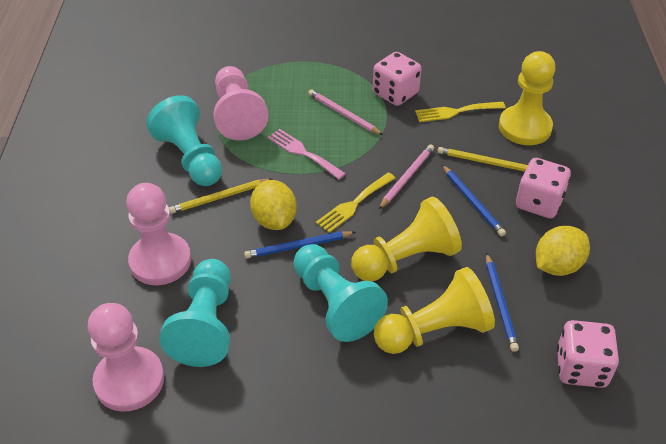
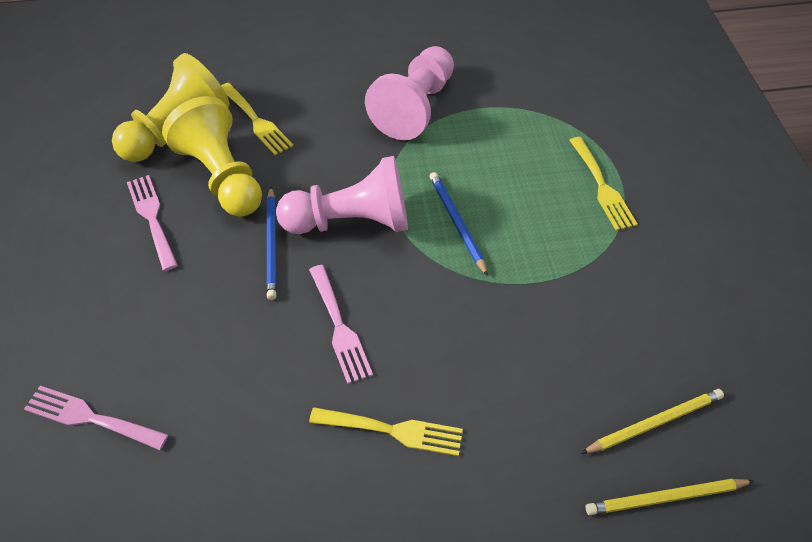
blue pencil: [244,231,356,259] [442,165,506,237] [486,253,519,352] = 3 -> [266,187,277,300] [429,172,488,276] = 2
pink dice: [373,52,421,106] [516,158,571,219] [557,320,619,388] = 3 -> none = 0
pink fork: [268,129,346,179] = 1 -> [24,386,168,450] [127,175,178,271] [309,265,373,384] = 3
pink pawn: [88,303,164,412] [126,183,191,285] [213,66,269,141] = 3 -> [276,156,408,234] [365,46,454,140] = 2
pink pencil: [308,89,383,135] [379,144,434,209] = 2 -> none = 0
turquoise pawn: [146,95,222,186] [159,259,231,367] [294,244,388,342] = 3 -> none = 0
yellow fork: [316,172,395,233] [415,102,506,122] = 2 -> [221,83,293,155] [309,407,463,456] [569,137,638,231] = 3
yellow lemon: [250,180,297,230] [536,226,590,276] = 2 -> none = 0
yellow pawn: [351,196,462,281] [374,267,495,354] [499,51,556,145] = 3 -> [112,53,229,162] [162,96,262,217] = 2

